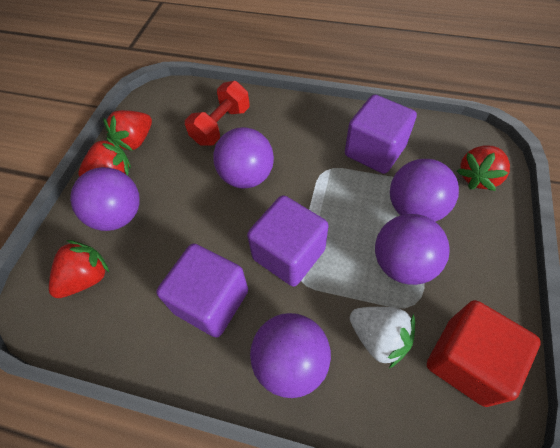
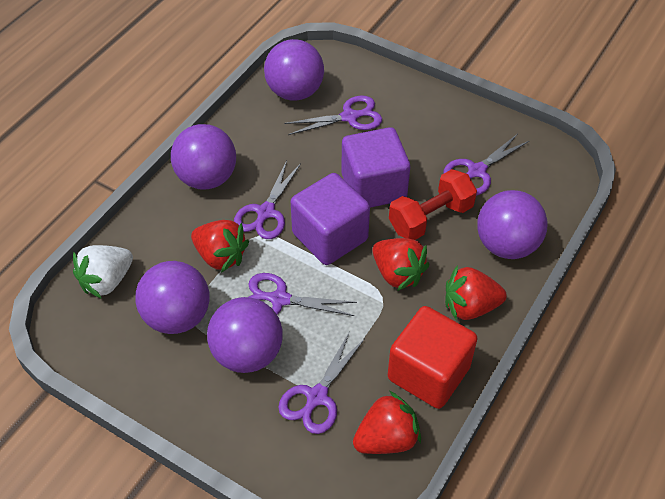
purple cube: [156,243,248,337] [247,195,328,287] [345,95,417,174] = 3 -> [291,173,370,265] [341,127,410,208] = 2
purple scissors: none = 0 -> [234,160,301,239] [248,273,357,316] [278,331,365,434] [284,95,382,135] [443,134,529,196] = 5

